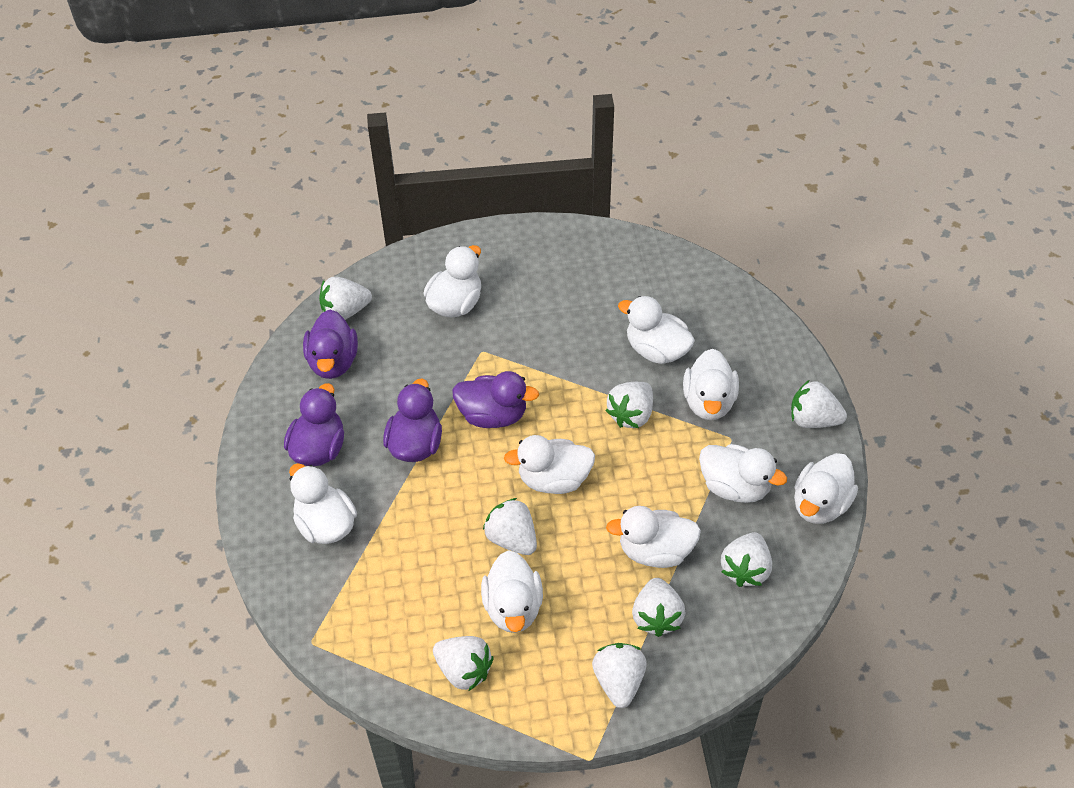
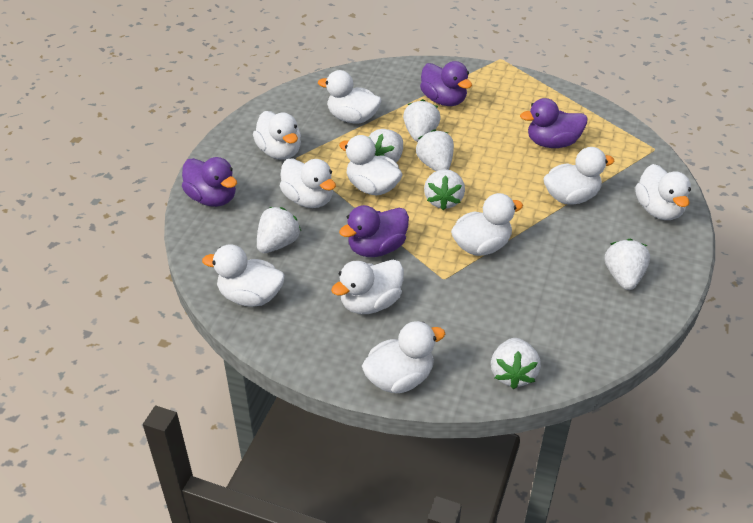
white duck: [289,463,357,544] [423,245,481,318] [481,550,543,633] [504,435,595,494] [606,506,701,568] [618,296,695,364] [683,349,739,420] [699,444,787,503] [794,453,858,524] = 9 -> [202,244,285,307] [253,111,301,160] [280,158,336,208] [318,70,382,124] [331,260,404,314] [339,135,403,196] [362,321,445,393] [451,193,523,256] [543,147,614,205] [635,164,691,220] = 10
white strawberry: [319,277,372,320] [433,636,493,692] [483,498,537,555] [592,643,647,708] [605,382,653,428] [632,578,685,637] [721,532,772,587] [791,380,847,428] = 8 -> [257,207,301,253] [369,129,403,163] [403,99,441,142] [416,129,454,171] [424,169,465,210] [491,338,541,389] [605,239,650,290] = 7

